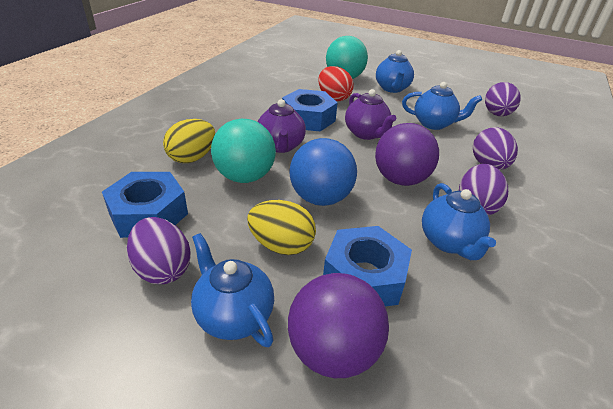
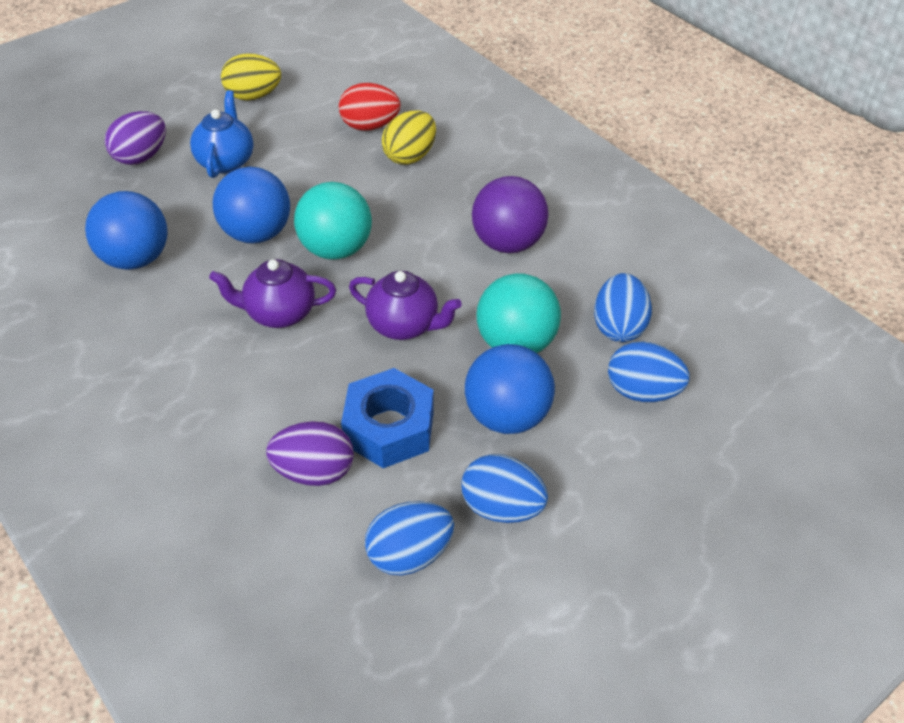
blue ball: [290,138,357,206] = 1 -> [85,191,168,270] [213,167,290,243] [465,344,555,434] = 3
blue egg: none = 0 -> [365,501,454,575] [461,454,548,523] [594,273,652,342] [608,341,690,402] = 4
blue nut: [102,172,188,238] [282,89,337,131] [323,226,412,306] = 3 -> [341,368,434,468] = 1
blue teapot: [191,233,274,347] [376,50,414,93] [402,82,482,130] [422,183,496,260] = 4 -> [190,90,254,178] = 1
purple ball: [288,273,389,378] [375,123,439,186] = 2 -> [472,176,548,253] = 1
purple egg: [127,217,191,284] [459,164,508,215] [473,127,518,170] [485,82,521,116] = 4 -> [105,111,166,165] [266,421,354,486] = 2

